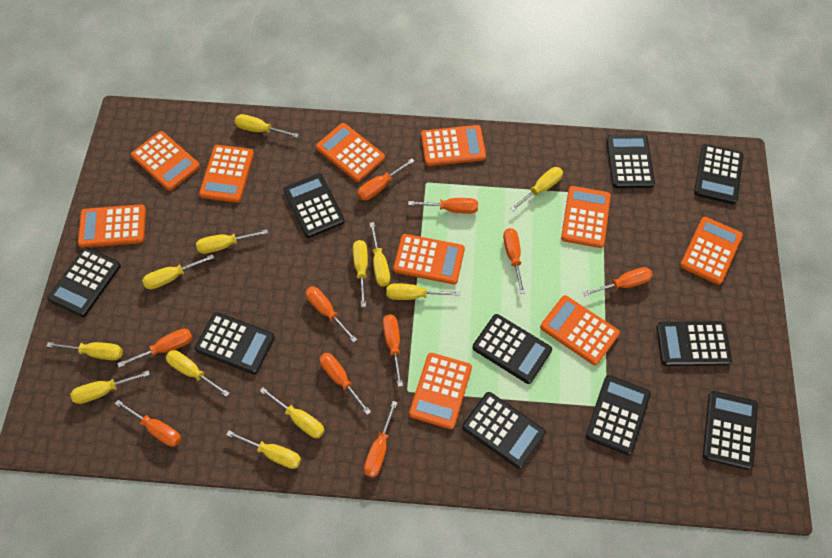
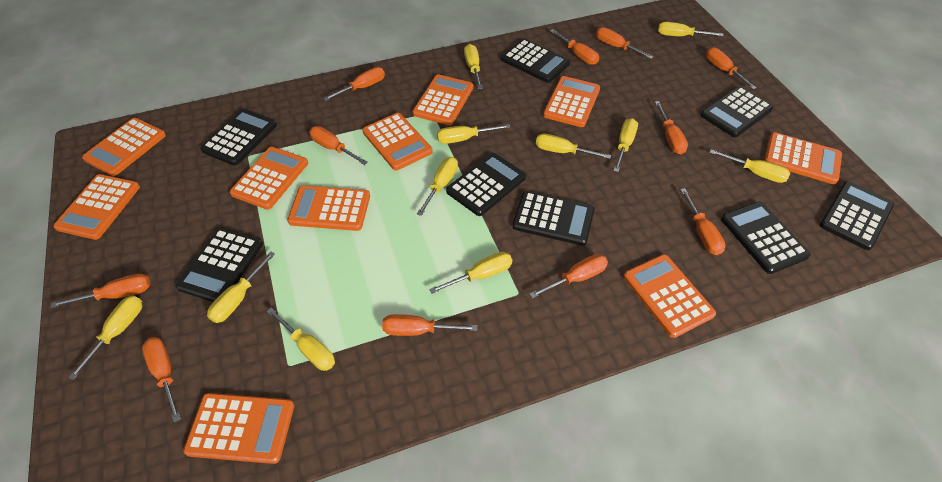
black calculator: [47,247,121,317] [195,312,275,374] [283,174,345,238] [462,392,546,469] [472,314,552,384] [586,375,651,455] [606,134,655,188] [656,321,732,366] [694,144,743,204] [703,391,758,470] = 10 -> [175,227,263,302] [200,109,277,166] [446,153,526,216] [501,39,570,83] [512,191,595,246] [701,86,774,137] [721,201,811,274] [820,181,894,250] = 8
orange screwdriver: [115,400,181,447] [117,329,192,368] [305,287,357,343] [320,353,371,415] [357,158,414,200] [364,401,398,478] [383,315,403,387] [408,198,478,214] [503,228,525,294] [583,267,653,296] = 10 -> [51,274,150,308] [142,337,181,423] [309,126,368,165] [323,67,385,101] [382,314,477,336] [529,254,608,299] [550,29,599,65] [596,27,653,59] [655,101,688,154] [680,188,726,255] [706,47,757,90] = 11
yellow screwdriver: [46,342,123,360] [71,370,150,404] [142,254,214,289] [166,350,229,397] [196,229,268,254] [227,431,301,469] [234,114,299,138] [260,388,324,438] [353,240,368,307] [370,222,390,287] [386,283,460,300] [510,167,563,211] = 12 -> [68,296,143,380] [207,252,275,323] [267,308,335,371] [417,157,458,216] [429,252,512,294] [437,124,510,144] [464,44,483,89] [536,134,611,159] [613,118,638,172] [658,22,724,36] [709,149,790,183] = 11

